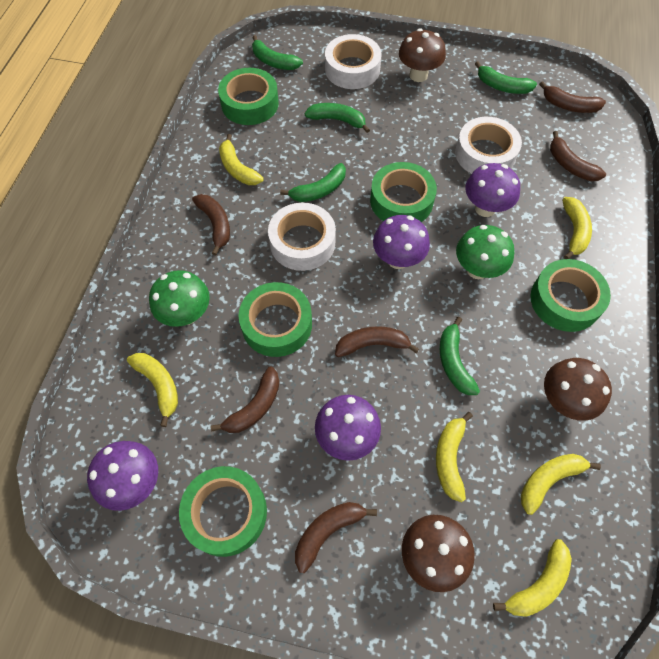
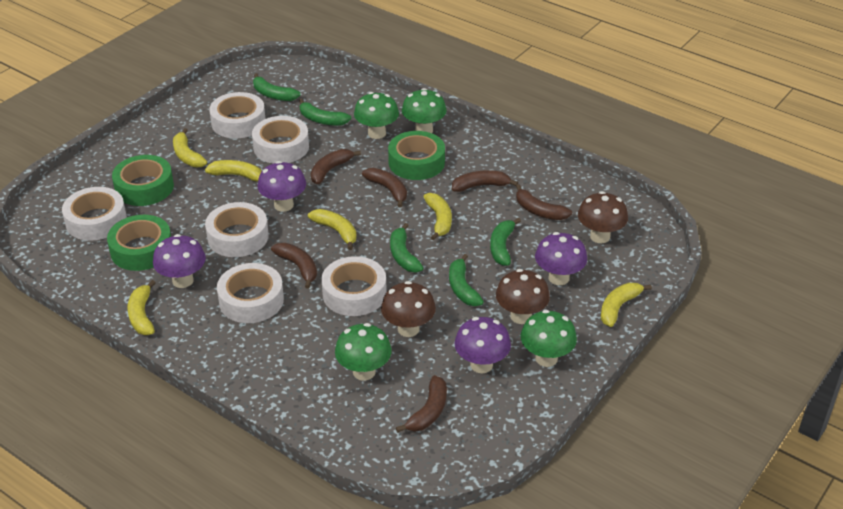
green mushroom: [149,270,210,327] [456,225,514,279] = 2 -> [335,323,392,381] [354,92,399,139] [402,88,447,133] [521,310,577,367] = 4
green tape: [179,466,267,557] [218,68,279,125] [238,282,312,357] [370,162,437,222] [531,259,611,332] = 5 -> [107,215,171,271] [112,155,174,206] [388,131,445,180] = 3
white tape: [268,203,336,271] [325,34,382,89] [455,117,522,174] = 3 -> [62,187,127,241] [205,202,269,257] [209,92,266,138] [217,263,284,323] [252,116,309,164] [321,256,387,316] = 6

